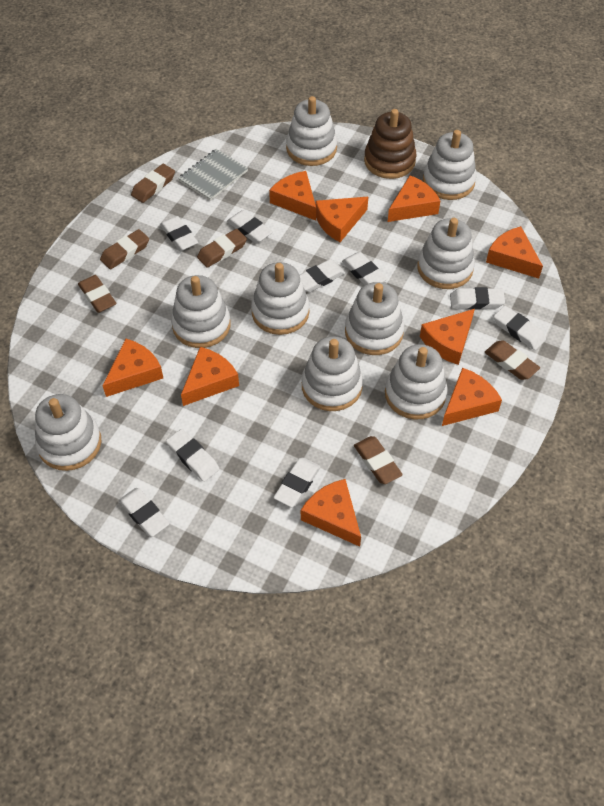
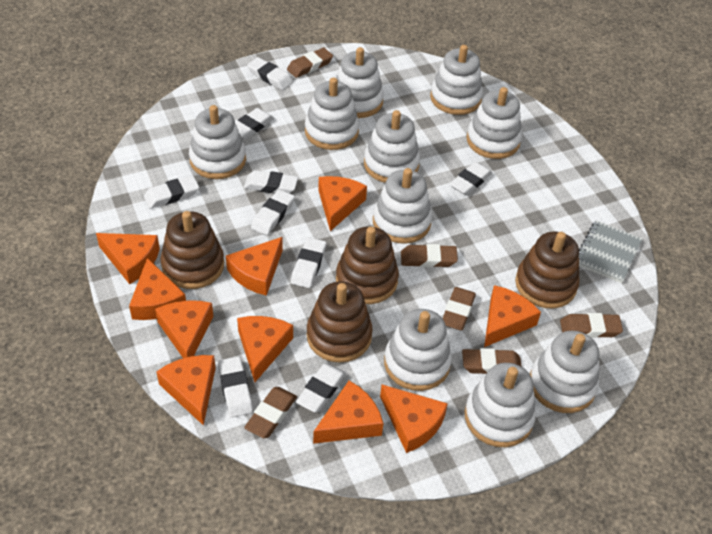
brown stacking toy: [364,109,416,179] = 1 -> [160,211,224,289] [307,281,373,363] [336,227,399,304] [515,232,579,308] = 4
orange cheese: [102,339,163,397] [181,347,239,406] [269,171,316,221] [301,479,361,547] [316,197,368,242] [388,175,440,222] [420,309,475,365] [442,368,502,426] [486,226,543,279] = 9 -> [96,233,160,284] [129,258,186,320] [155,300,213,358] [156,355,216,426] [226,237,283,296] [237,316,293,382] [313,381,384,444] [318,176,367,231] [380,385,448,453] [484,285,541,347] = 10
white stacking toy: [35,394,101,471] [171,275,231,348] [251,262,309,335] [286,96,337,166] [301,336,363,411] [345,282,404,355] [385,344,448,419] [417,218,475,289] [423,130,477,200] = 9 -> [189,105,246,179] [305,78,359,150] [336,47,384,118] [364,110,420,183] [373,168,432,244] [384,309,452,391] [430,45,483,115] [465,363,536,447] [467,87,522,159] [530,331,599,413] = 10

